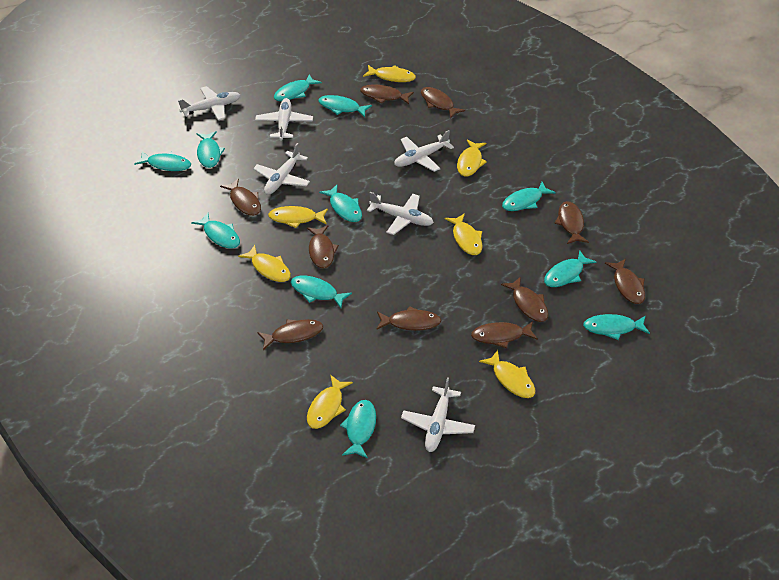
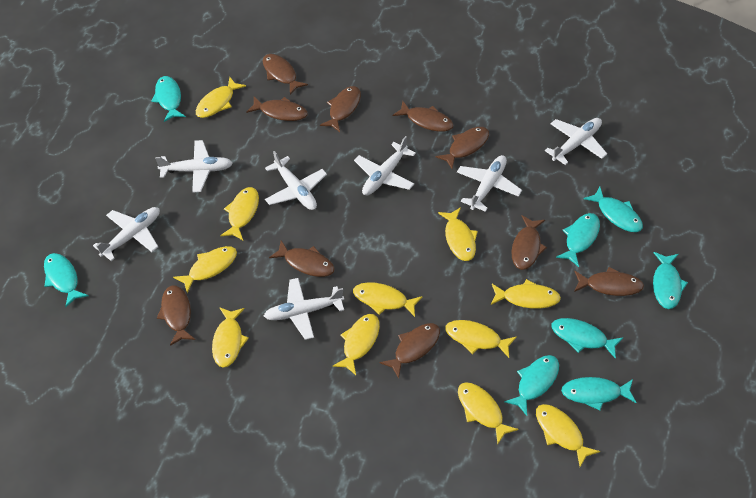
turquoise fish: [134,151,191,171] [191,213,240,248] [197,131,225,168] [274,74,322,101] [290,276,352,308] [318,95,372,117] [319,185,362,222] [340,400,376,458] [502,182,556,211] [544,250,596,287] [583,314,650,340] = 11 -> [44,253,89,307] [151,76,186,122] [504,355,559,416] [551,318,623,359] [556,213,600,267] [561,377,636,411] [584,187,643,232] [653,252,688,309] = 8
white plane: [178,86,240,120] [253,143,310,195] [255,98,313,140] [367,192,434,235] [394,130,454,172] [401,377,475,452] = 6 -> [93,207,160,261] [155,140,233,192] [264,278,344,340] [265,151,327,210] [354,136,416,195] [457,155,522,212] [545,118,607,165] = 7
yellow fish: [238,245,291,282] [268,206,328,228] [307,375,353,429] [363,65,416,82] [445,213,483,255] [457,140,487,177] [479,350,535,398] = 7 -> [173,246,237,293] [196,77,246,118] [212,307,249,368] [220,187,259,240] [333,314,380,375] [353,282,423,317] [438,207,478,261] [445,320,517,358] [458,382,519,444] [491,279,561,309] [536,404,600,467] = 11

